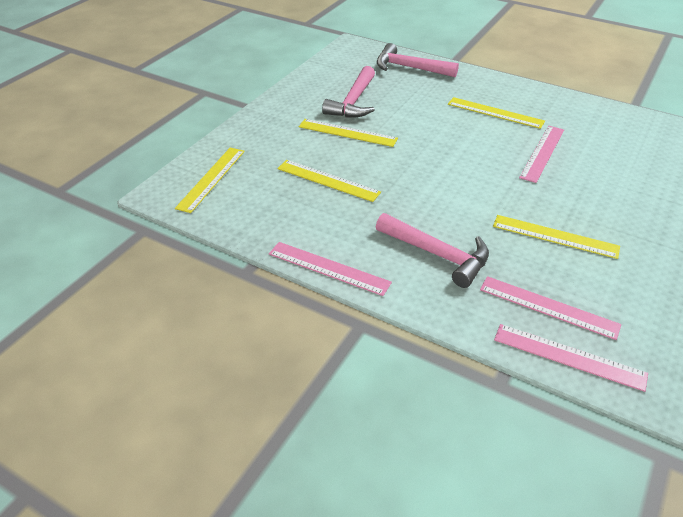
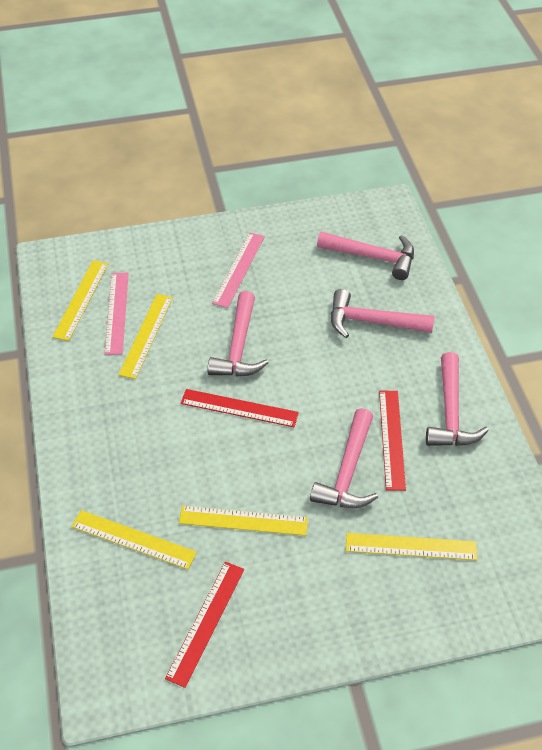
pink hammer: [322,66,375,118] [376,213,489,288] [377,43,459,77] = 3 -> [208,291,269,377] [310,408,378,508] [317,231,414,280] [331,289,434,338] [426,352,489,446] = 5
pink ruler: [269,242,392,296] [480,276,621,340] [494,324,648,392] [519,126,564,183] = 4 -> [105,273,129,355] [212,232,265,308] = 2
red ruler: none = 0 -> [165,562,244,688] [181,389,299,427] [379,391,406,491] = 3

